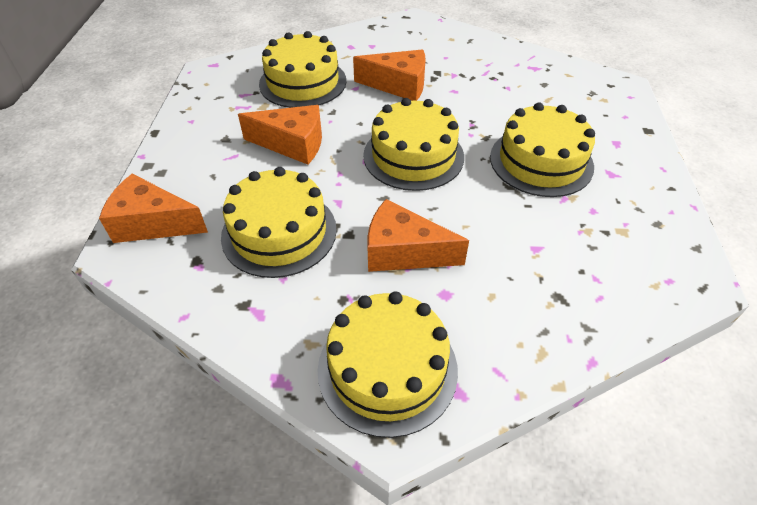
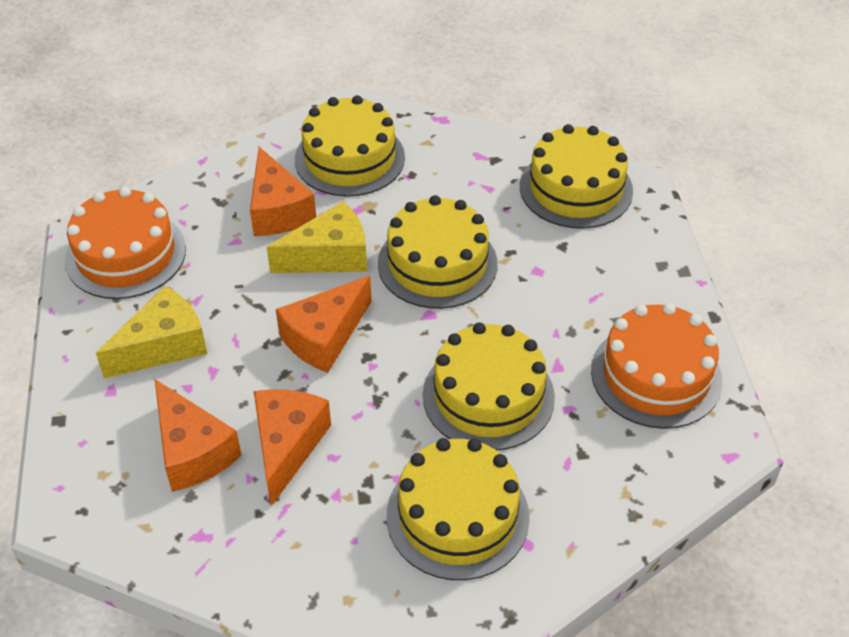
orange cake: none = 0 -> [65,187,186,299] [591,303,723,429] = 2
yellow cheese: none = 0 -> [96,286,207,378] [267,201,367,273] = 2

